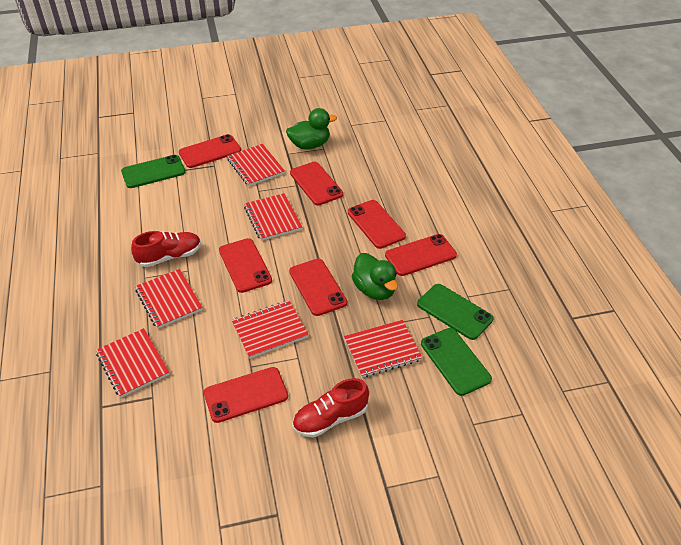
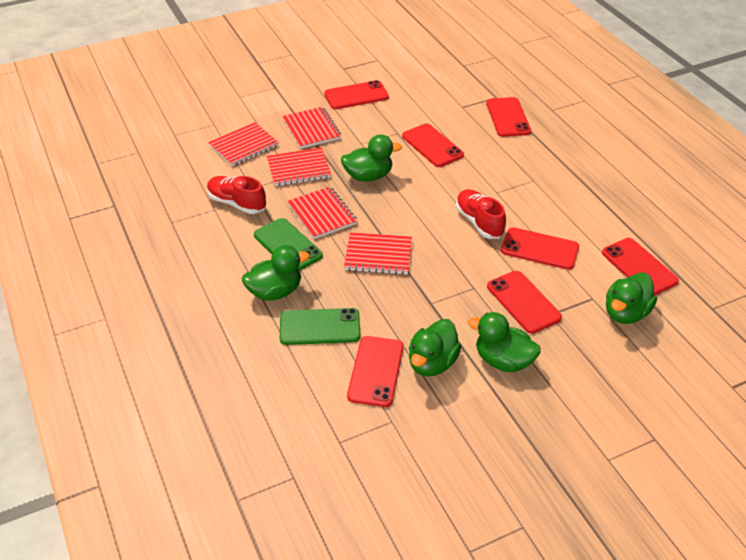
green duck: [286,108,337,149] [352,253,398,300] = 2 -> [242,245,310,301] [341,134,402,182] [409,319,461,376] [468,312,541,372] [606,273,657,324] = 5
green phone: [121,155,185,188] [417,284,493,340] [421,328,492,396] = 3 -> [254,218,323,271] [280,308,360,345] = 2
red notebook: [96,328,170,398] [135,269,203,329] [227,144,285,186] [232,300,309,359] [244,193,302,241] [344,320,423,378] = 6 -> [208,122,279,166] [267,147,331,186] [282,107,341,149] [288,187,357,239] [344,232,412,275] = 5

